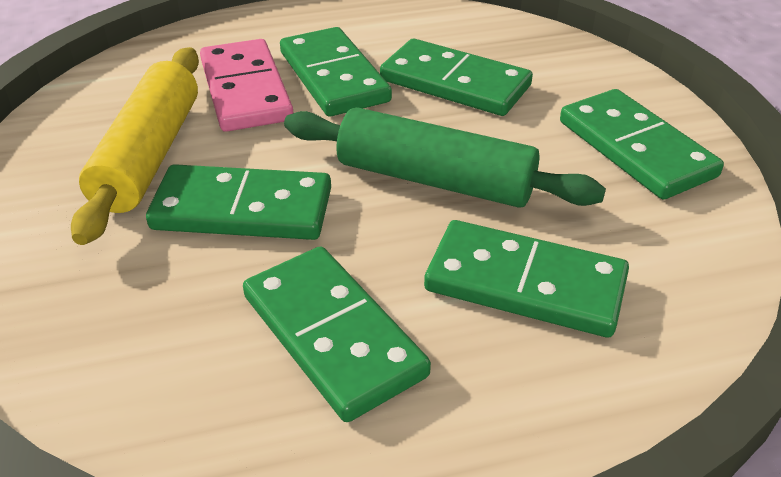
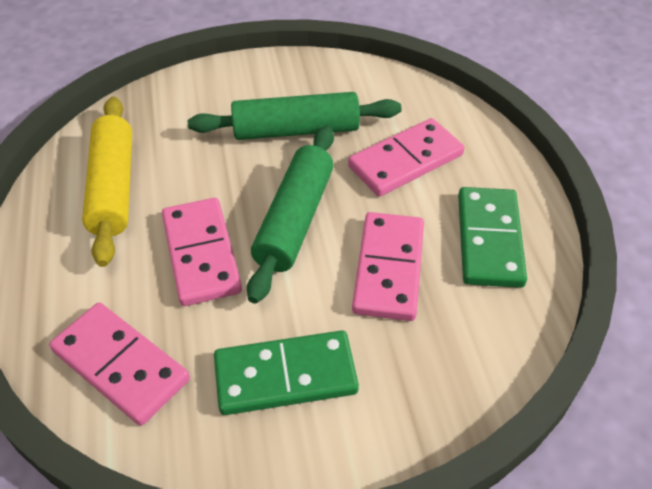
green domino: [146,164,331,240] [243,246,431,422] [280,27,392,116] [380,39,533,116] [424,220,629,338] [560,89,724,200] = 6 -> [214,330,359,415] [458,187,527,288] = 2
green rolling pin: [284,107,606,208] = 1 -> [188,92,401,140] [247,126,334,304] = 2
pink domino: [200,39,293,132] = 1 -> [49,303,190,426] [162,198,242,306] [348,118,464,197] [352,212,424,321] = 4

